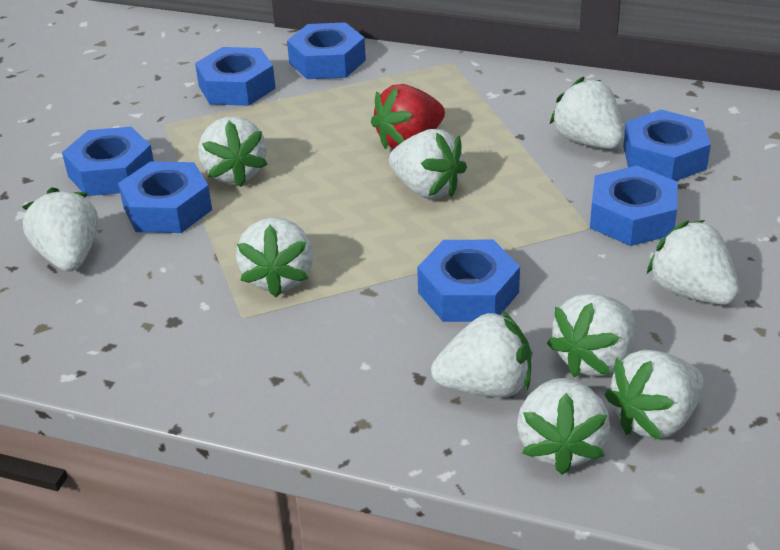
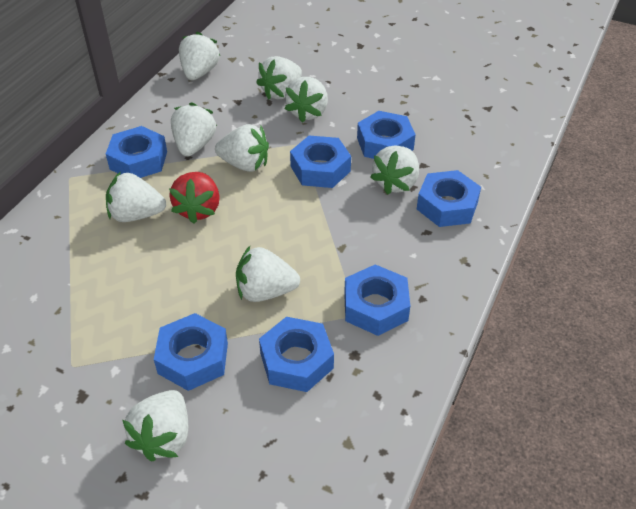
white strawberry: [22,187,98,272] [198,117,268,187] [236,217,313,297] [389,129,467,199] [431,310,531,397] [517,378,610,475] [547,294,635,377] [550,77,624,149] [604,350,704,440] [647,220,739,305] = 10 -> [106,171,166,222] [123,390,188,461] [171,102,217,156] [179,32,220,80] [215,124,269,172] [236,246,300,302] [256,56,302,100] [285,77,328,123] [370,146,419,195] = 9

